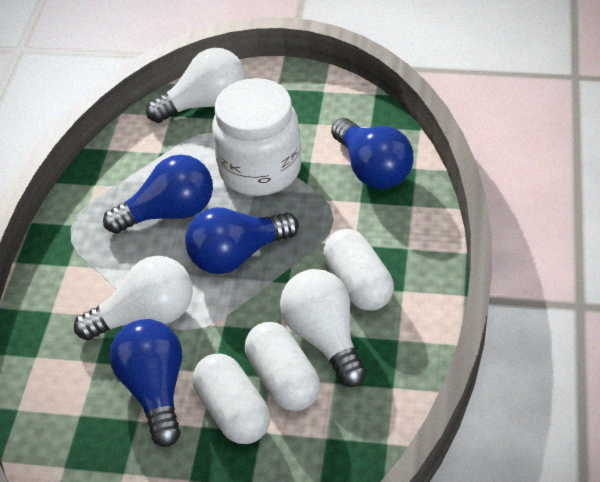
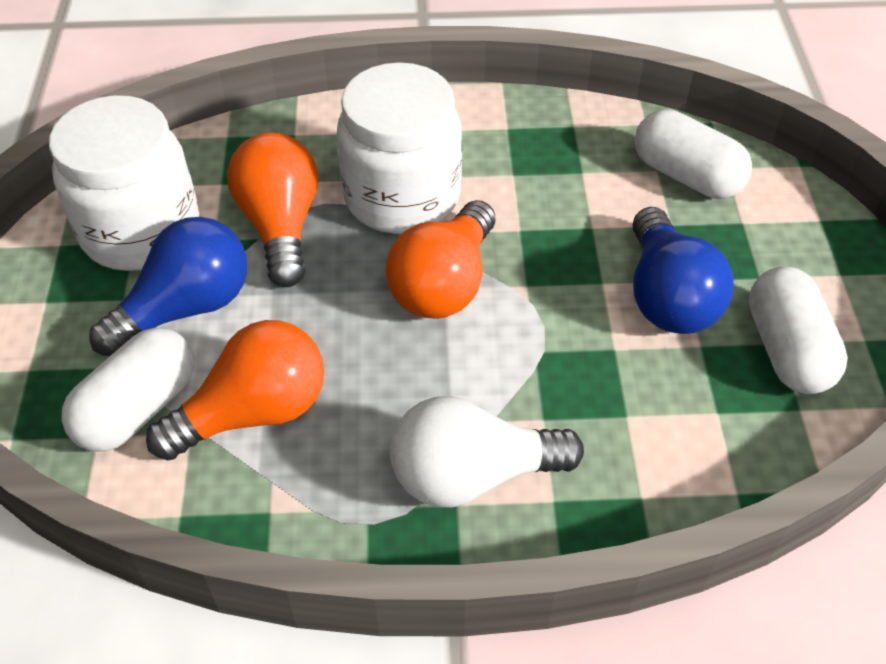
blue light bulb: [103,155,213,234] [110,319,182,447] [185,207,299,274] [331,118,413,189] = 4 -> [89,217,247,356] [633,207,734,334] = 2
orange light bulb: none = 0 -> [146,320,324,460] [227,132,318,287] [385,200,495,319] = 3
white jar: [212,78,301,196] = 1 -> [49,95,199,271] [337,62,462,234] = 2
white light bulb: [74,256,193,340] [146,48,246,123] [280,269,366,387] = 3 -> [390,396,584,507] = 1

